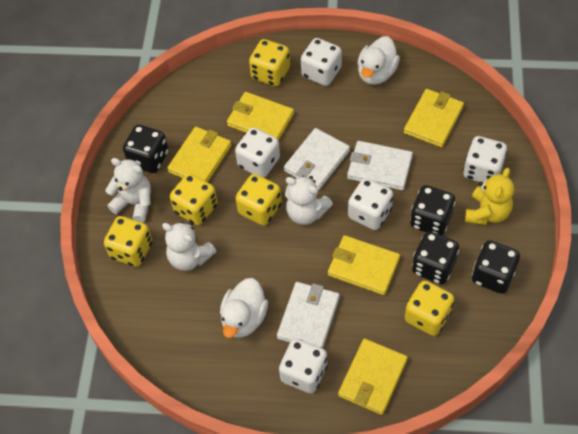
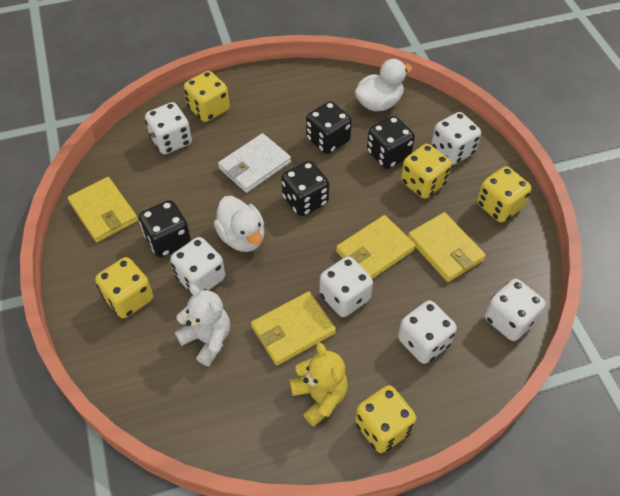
white dice: [235,128,280,178] [279,339,327,394] [301,38,342,86] [348,178,393,230] [463,136,507,182] = 5 -> [145,102,192,154] [170,237,225,294] [319,256,373,317] [398,300,457,364] [431,112,481,165] [485,279,546,341] = 6
white teddy bear: [105,158,151,222] [162,222,217,271] [285,176,333,225] = 3 -> [175,285,230,366] = 1
white wallet: [277,282,340,348] [284,128,350,190] [347,141,413,190] = 3 -> [218,133,291,193] = 1
yellow wallet: [167,127,232,182] [227,92,294,141] [328,235,400,295] [338,339,408,415] [404,89,464,148] = 5 -> [68,177,138,242] [251,291,336,366] [336,215,416,279] [408,212,486,282] = 4

